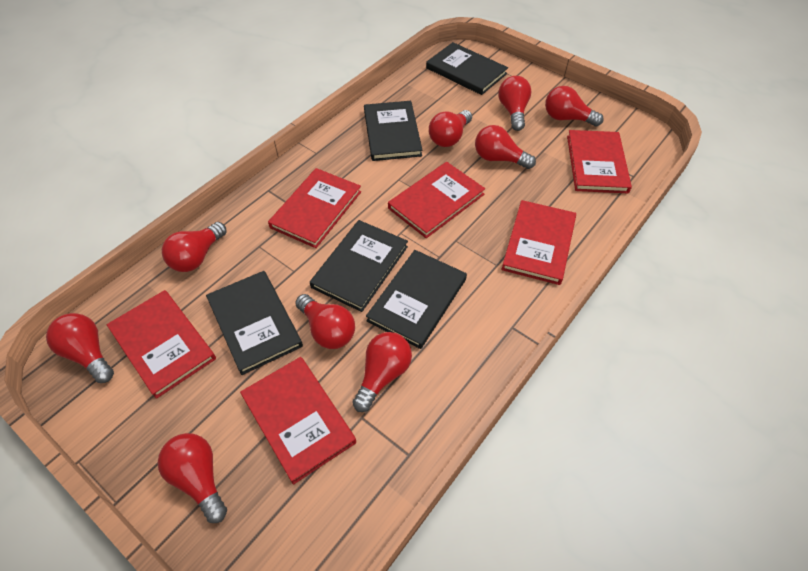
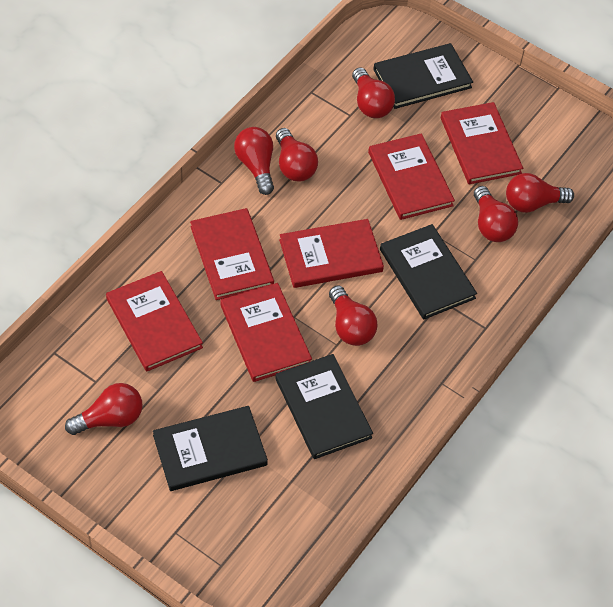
black book: [206,271,303,375] [310,220,408,312] [364,101,422,161] [366,250,467,349] [426,42,508,95] = 5 -> [153,406,268,491] [275,354,373,459] [373,43,473,109] [380,224,477,320] = 4
red light bulb: [46,313,114,383] [157,433,227,523] [162,222,227,272] [295,294,355,349] [352,332,412,412] [429,110,472,147] [475,125,536,169] [498,76,531,131] [545,86,604,126] = 9 -> [65,383,142,435] [234,127,274,195] [276,128,318,181] [329,285,378,346] [352,67,395,118] [474,186,518,242] [506,173,574,213] = 7

